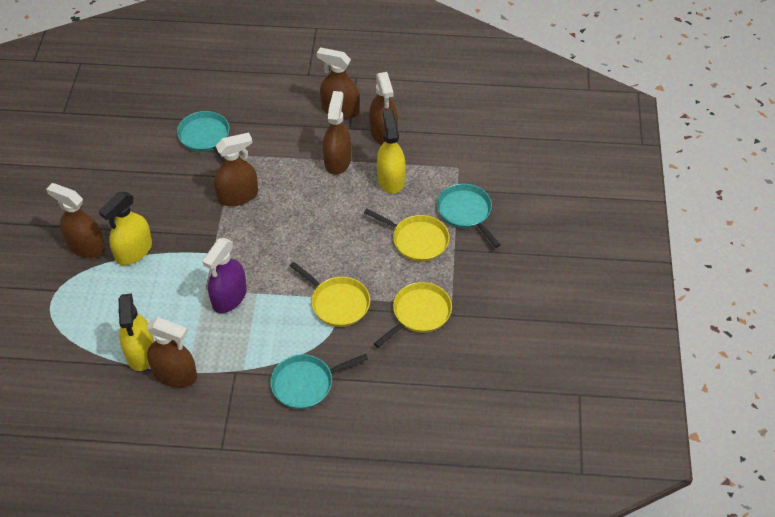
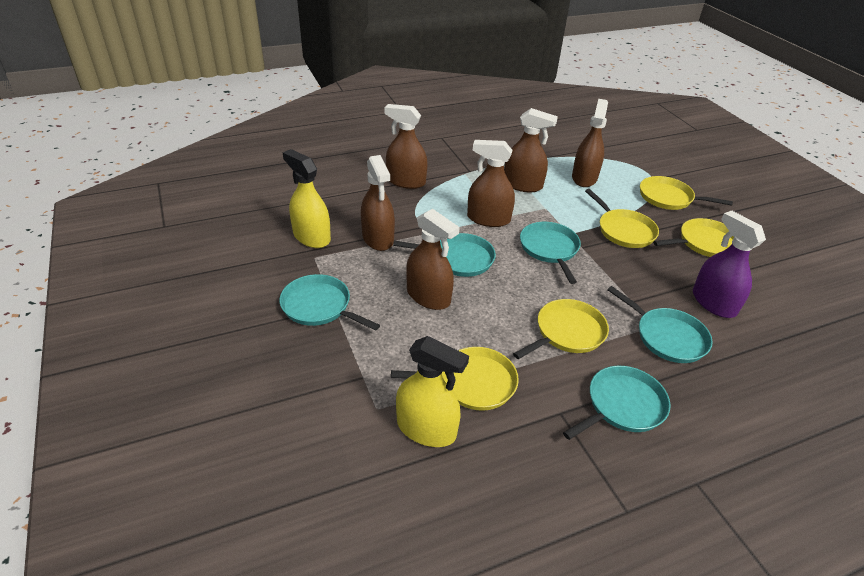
turquoise pan: [177,111,229,162] [270,354,368,409] [437,184,501,248] = 3 -> [279,274,380,331] [393,233,496,277] [520,222,581,284] [563,366,671,440] [607,286,713,363] = 5
yellow pan: [290,262,370,327] [364,209,450,262] [374,282,452,348] = 3 -> [391,347,519,411] [513,299,609,359] [585,189,659,248] [640,176,733,210] [653,218,734,257] = 5
yellow spray bottle: [99,192,152,265] [118,293,154,371] [377,109,406,194] = 3 -> [283,149,331,248] [396,336,469,447] = 2

